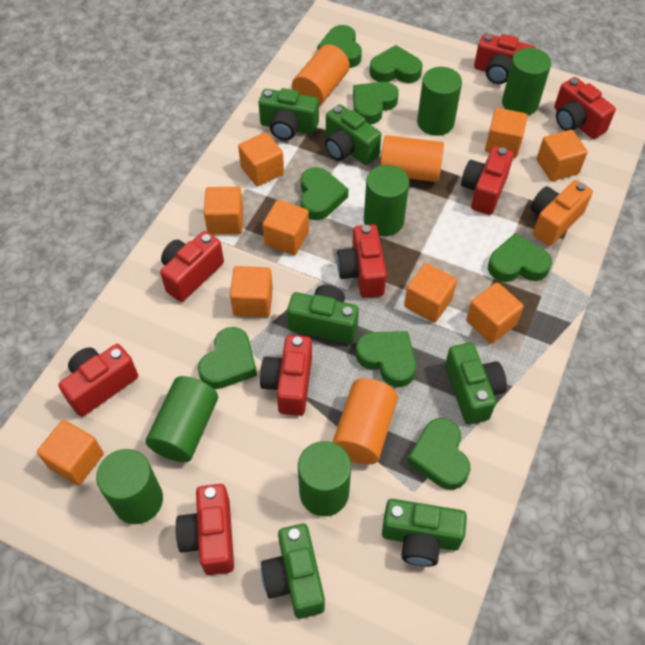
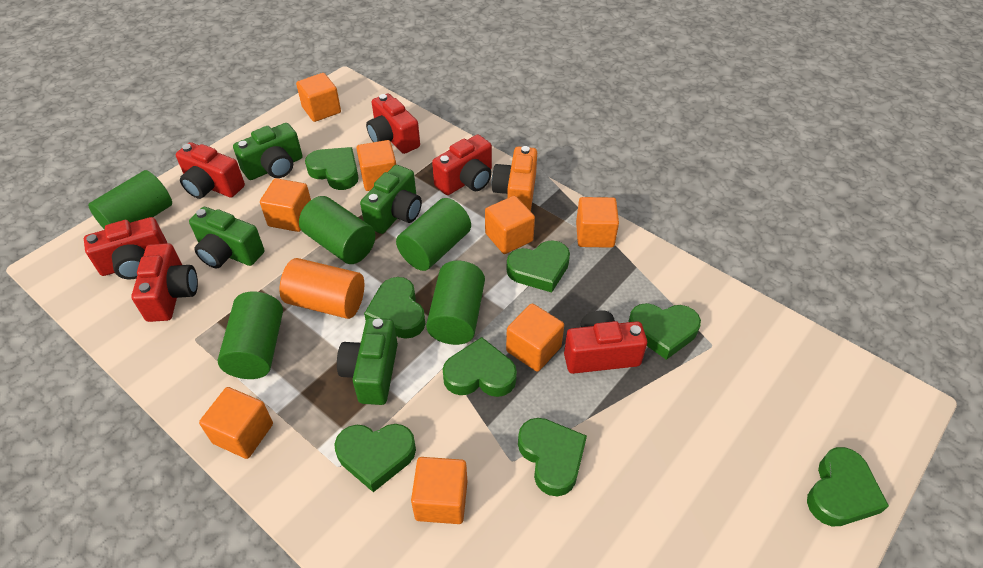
green camera: [259,88,319,140] [261,524,325,619] [287,285,359,344] [325,104,381,165] [382,499,467,567] [445,342,507,425] = 6 -> [189,207,264,268] [233,123,303,180] [337,318,398,405] [360,165,422,234] = 4
green cylinder: [96,449,163,524] [146,376,218,462] [298,441,351,516] [364,165,409,236] [417,67,462,136] [502,48,551,116] = 6 -> [88,170,172,230] [218,292,283,379] [299,196,375,264] [396,198,471,271] [426,261,485,345] = 5
orange cube: [37,420,104,486] [204,187,243,235] [230,266,273,317] [238,132,284,186] [263,200,309,255] [404,263,457,323] [466,282,524,344] [485,108,527,158] [537,130,588,181] = 9 -> [199,387,273,459] [260,178,311,232] [296,73,341,122] [356,140,396,191] [411,457,467,524] [485,196,535,254] [506,303,564,372] [576,197,619,248] = 8
orange cylinder: [292,45,350,106] [333,378,398,465] [380,135,444,182] = 3 -> [279,258,364,319] = 1
red camera: [59,344,138,417] [160,231,224,302] [175,484,234,575] [260,335,312,416] [337,224,387,298] [461,146,514,215] [474,33,536,84] [554,77,616,139] = 8 -> [84,217,167,279] [131,243,198,322] [176,142,245,199] [366,93,420,154] [432,135,492,195] [564,310,647,374] = 6

